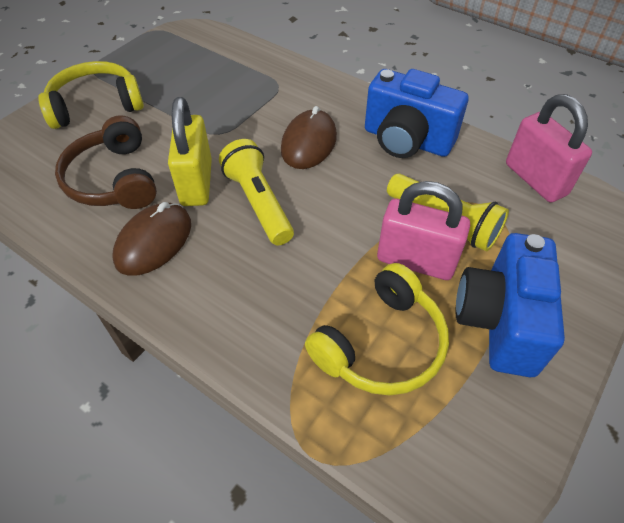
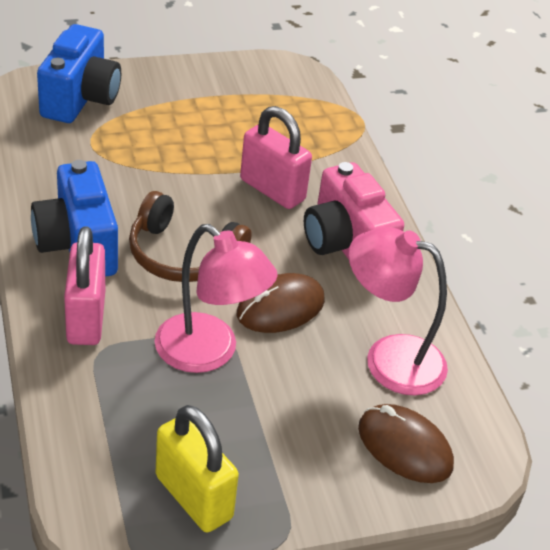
pink camera: none = 0 -> [304,162,404,260] = 1
pink lamp: none = 0 -> [155,224,278,373] [348,227,448,396] = 2
yellow flashlight: [219,139,294,245] [387,174,509,251] = 2 -> none = 0
yellow headphones: [38,61,144,129] [305,263,449,395] = 2 -> none = 0

